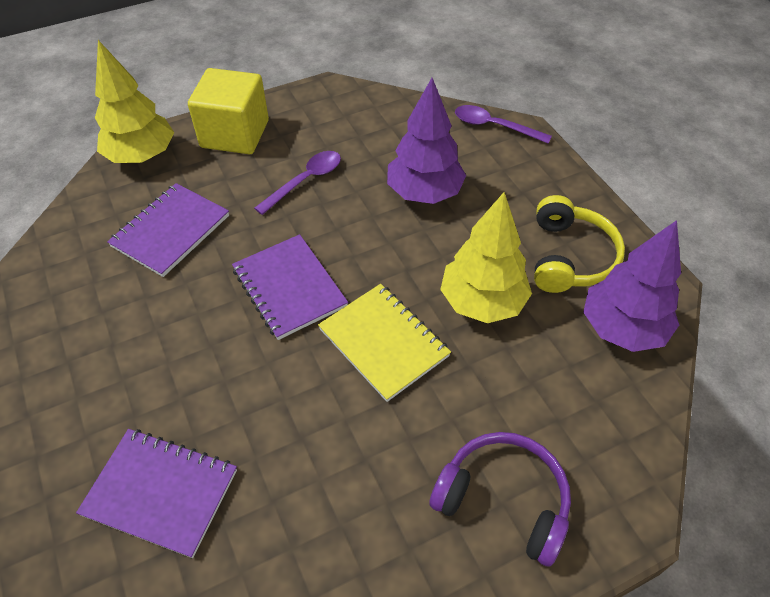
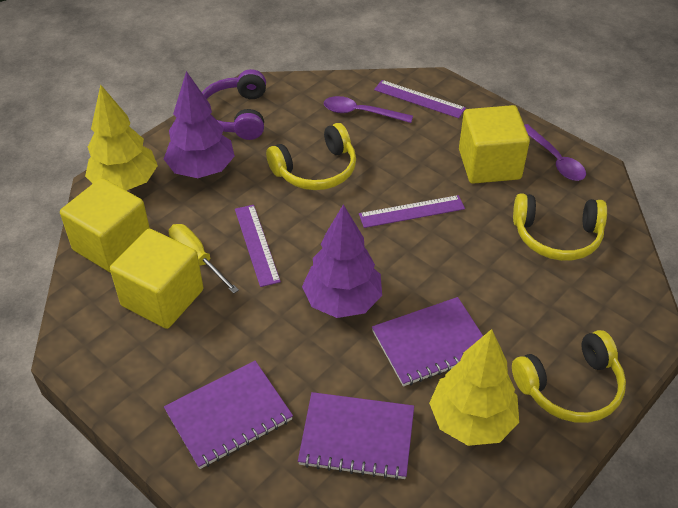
purple ruler: none = 0 -> [235,205,281,287] [359,195,465,228] [374,80,466,118] = 3
yellow cube: [188,68,269,154] = 1 -> [60,178,150,273] [110,229,203,329] [459,105,530,184] = 3
yellow headphones: [534,195,625,293] = 1 -> [266,123,356,190] [512,330,626,423] [513,193,607,261] = 3
yellow notebook: [318,284,451,402] = 1 -> none = 0
yellow screwdriver: none = 0 -> [169,224,239,294] = 1

